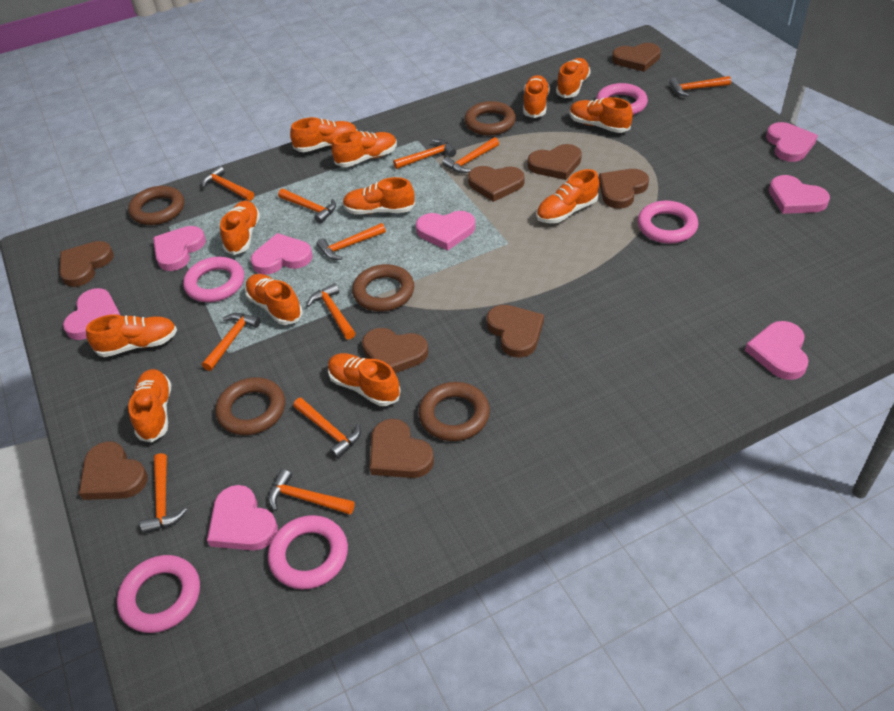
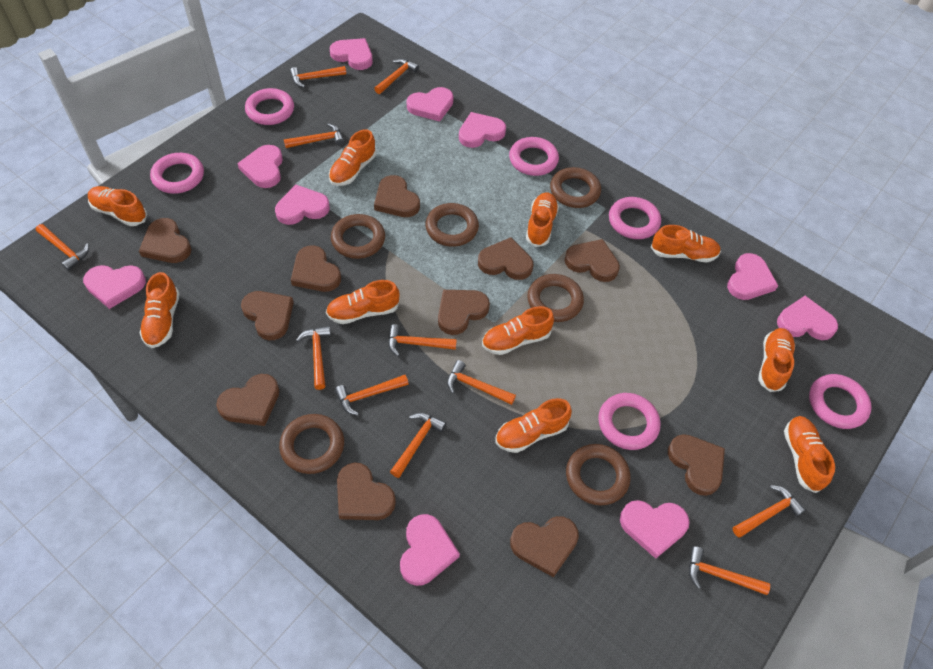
brown heart: [60,241,114,287] [79,441,148,500] [362,328,428,373] [370,419,434,478] [468,166,524,202] [486,305,544,358] [528,144,582,180] [599,169,649,209] [612,43,661,72] = 9 -> [139,218,192,263] [216,374,280,426] [241,291,294,340] [291,245,341,292] [337,463,396,520] [374,175,420,217] [438,290,490,335] [478,237,533,280] [510,516,579,577] [565,239,620,282] [668,434,725,496] = 11
brown ring: [128,186,184,225] [215,377,285,435] [352,264,414,311] [419,382,490,441] [464,101,516,136] = 5 -> [279,414,344,474] [331,214,385,259] [425,203,479,247] [527,274,584,322] [550,167,601,208] [566,444,630,505] = 6
orange shoe: [86,314,177,357] [128,369,171,443] [220,201,260,255] [245,274,302,325] [290,117,358,152] [328,353,401,406] [332,131,397,167] [343,177,415,215] [523,75,550,118] [536,169,599,223] [556,58,591,98] [570,97,633,133] = 12 -> [88,186,147,226] [139,272,180,348] [326,280,400,324] [329,129,376,186] [482,306,554,355] [496,398,572,453] [526,193,559,247] [651,225,721,262] [758,328,795,392] [784,416,835,493] = 10
pink heart: [63,288,120,340] [153,226,206,271] [207,485,278,550] [251,233,312,275] [416,211,475,250] [745,321,809,380] [766,122,818,162] [769,175,830,214] = 8 -> [83,265,146,309] [237,145,283,188] [275,185,330,225] [330,38,373,70] [400,514,460,586] [407,87,454,122] [459,112,506,148] [620,500,690,559] [727,253,778,300] [777,296,838,340] = 10
pink ring: [117,555,200,633] [183,257,244,302] [268,515,348,589] [596,83,648,115] [637,201,698,244] = 5 -> [150,153,204,194] [245,88,294,125] [509,137,559,176] [598,393,660,450] [609,197,661,239] [809,374,872,429] = 6

